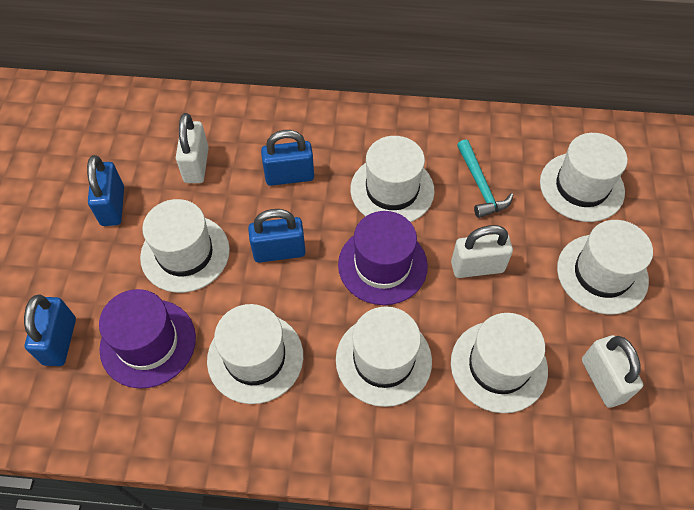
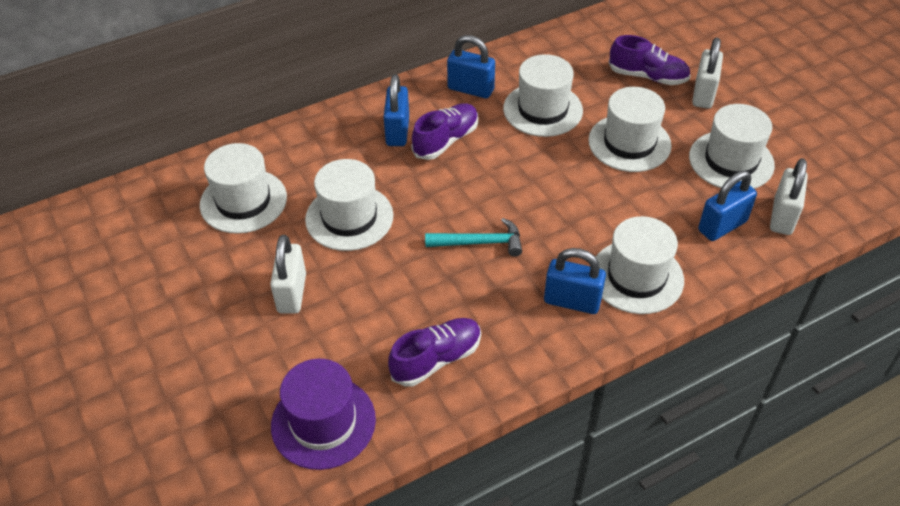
purple hat: [99,289,196,389] [338,211,428,305] = 2 -> [271,359,376,470] = 1
purple shoe: none = 0 -> [388,318,481,387] [411,103,478,160] [609,35,691,85] = 3
white hat: [140,199,230,293] [207,304,303,404] [336,306,432,407] [350,136,434,222] [451,313,548,413] [540,133,628,222] [557,220,653,314] = 7 -> [200,143,287,234] [305,159,394,251] [503,54,583,137] [588,87,672,172] [596,216,684,314] [689,104,775,189] = 6

